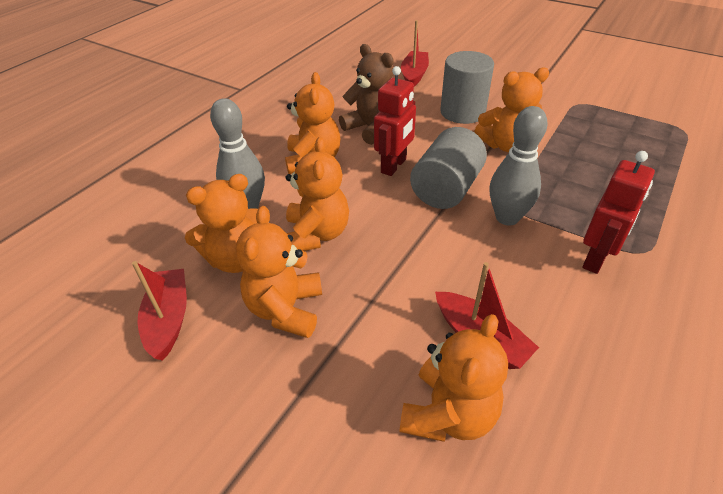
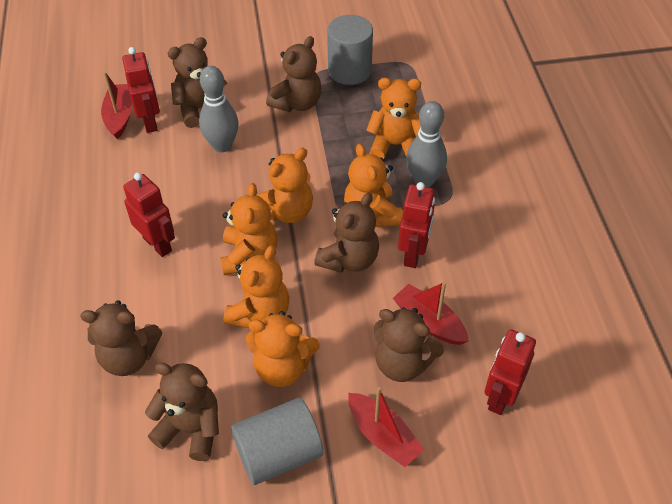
brown teddy bear: [339,44,394,145] = 1 -> [80,300,162,376] [145,363,219,461] [168,37,227,128] [266,36,322,112] [314,193,379,273] [374,307,444,382] = 6
red robot: [374,66,416,176] [582,151,655,274] = 2 -> [122,47,160,133] [123,172,175,257] [398,182,435,268] [484,329,536,415] = 4

